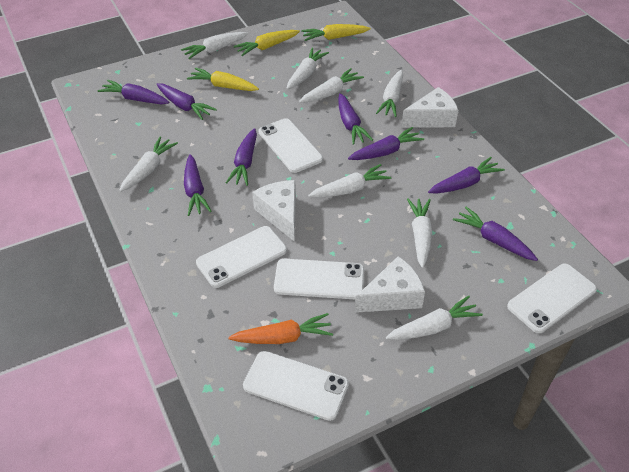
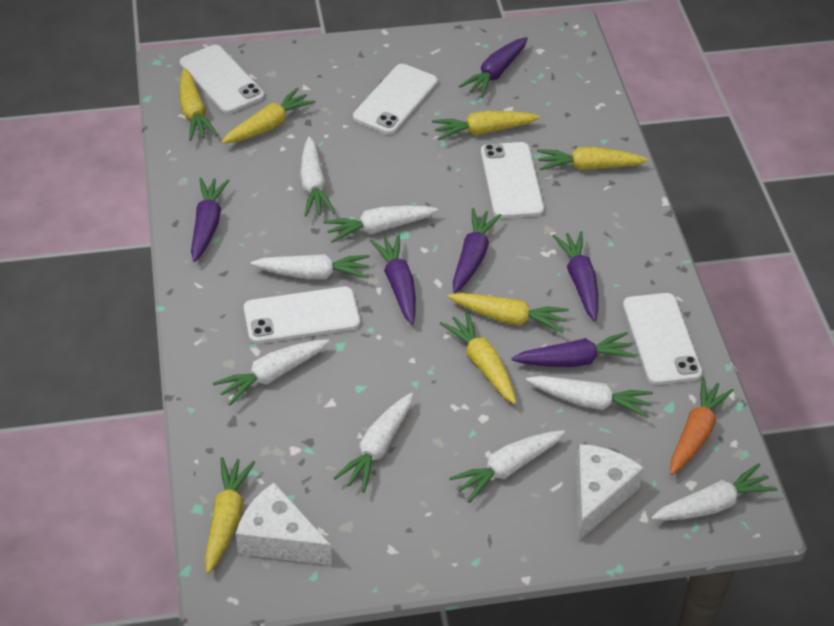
purple carrot: [98,80,169,104] [156,83,217,120] [184,154,212,216] [226,128,257,186] [338,93,373,145] [348,127,424,160] [428,157,505,193] [453,207,538,261] = 8 -> [191,178,230,262] [370,234,416,324] [453,208,502,293] [459,37,528,98] [511,332,636,367] [552,231,598,321] = 6
white cheese: [252,180,296,242] [355,256,425,313] [401,87,458,128] = 3 -> [236,482,332,565] [576,444,644,541] = 2
yellow carrot: [187,68,259,91] [234,30,300,56] [301,24,371,41] = 3 -> [179,68,218,141] [205,457,256,573] [221,88,316,144] [432,111,540,140] [440,311,516,404] [448,293,569,333] [537,147,648,171] = 7

